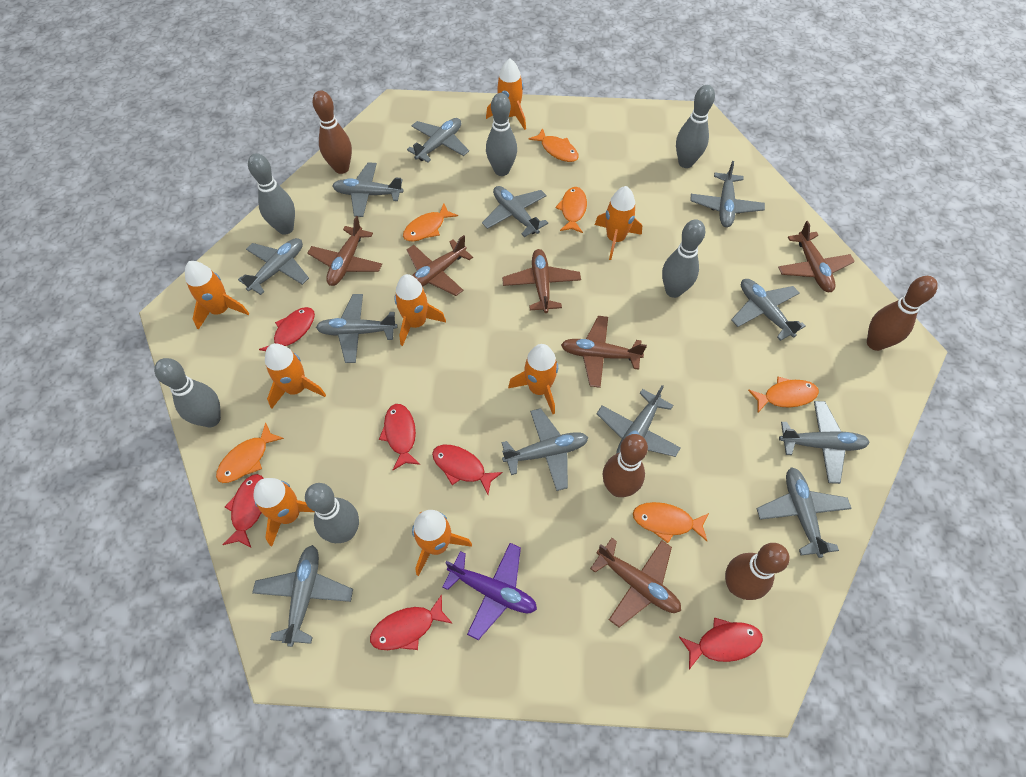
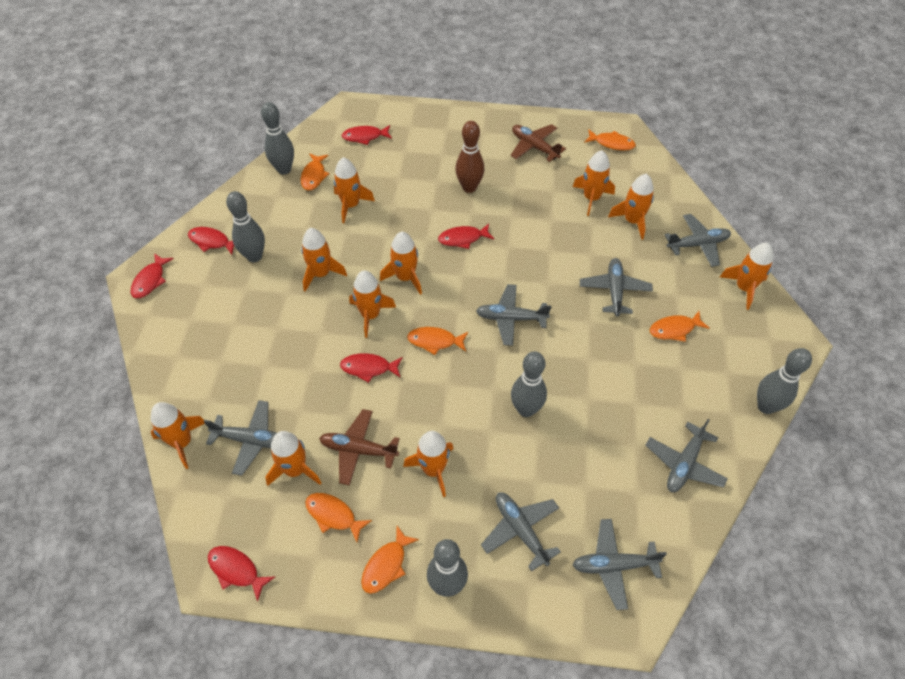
brown bowling pin: [313,90,352,174] [603,434,648,497] [725,543,790,600] [867,276,938,351] = 4 -> [455,121,485,193] = 1
brown plane: [307,216,382,286] [407,235,473,296] [502,249,581,313] [561,316,647,388] [590,538,681,628] [778,221,855,292] = 6 -> [319,409,400,486] [510,124,566,162] = 2
grey bowling pin: [154,358,221,427] [248,153,295,235] [305,483,359,543] [486,93,517,176] [662,219,705,298] [676,85,715,168] = 6 -> [226,191,265,262] [261,102,294,175] [427,539,468,597] [511,351,547,417] [757,348,812,414] = 5
grey plane: [238,238,309,295] [252,545,353,647] [316,294,398,363] [332,162,404,217] [407,118,469,162] [482,186,548,237] [501,408,588,491] [597,385,681,457] [690,161,765,227] [731,279,806,341] [756,467,852,558] [779,401,869,484] = 12 -> [203,400,277,476] [476,284,551,346] [481,492,561,572] [573,519,667,610] [580,258,653,316] [646,419,728,492] [665,214,731,267] = 7
orange rocket: [185,261,249,330] [254,478,315,546] [265,343,326,409] [394,274,446,346] [412,510,472,576] [486,58,526,130] [508,344,558,414] [595,186,642,260] = 8 -> [151,402,205,469] [265,431,321,486] [301,228,347,292] [334,157,375,223] [349,270,396,338] [380,232,422,295] [403,431,454,497] [573,150,615,216] [608,173,654,240] [720,243,773,310] = 10
purple plane: [442,543,537,640] = 1 -> none = 0

